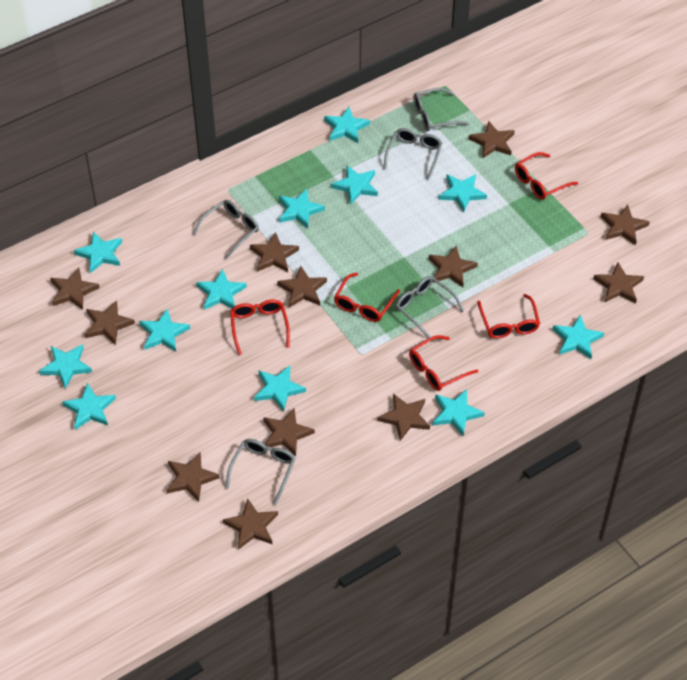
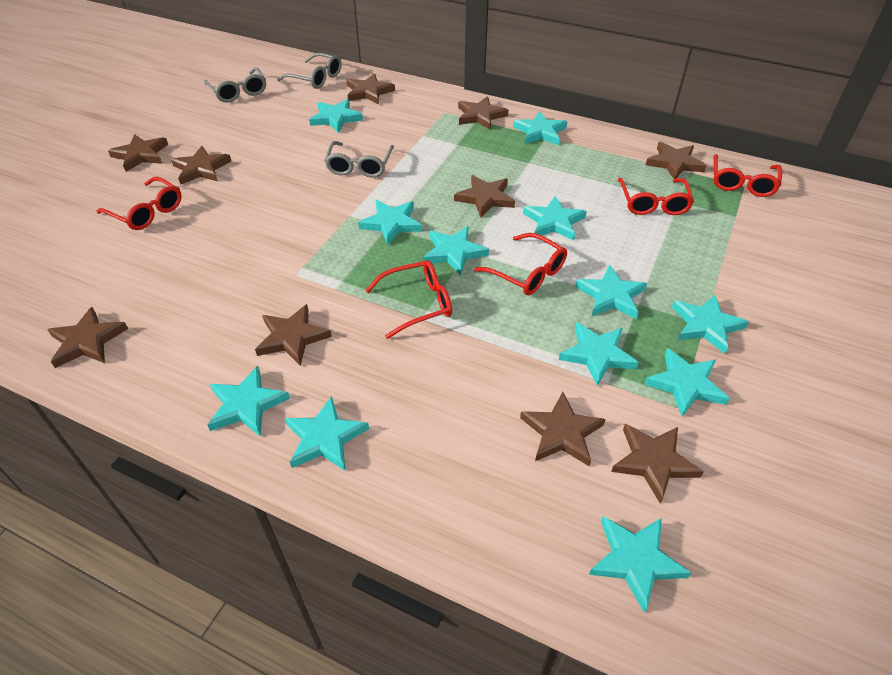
brown star: [50,268,100,310] [85,300,135,345] [167,452,220,502] [223,498,278,550] [250,232,299,272] [263,408,315,456] [277,266,327,308] [377,394,430,441] [429,246,478,287] [469,121,515,158] [593,263,644,303] [601,205,650,245] = 12 -> [47,307,128,368] [108,134,168,172] [171,146,231,185] [255,304,332,366] [347,73,395,104] [454,175,515,217] [458,96,508,130] [520,392,605,466] [611,424,704,503] [646,142,706,179] = 10
grey glasses: [193,200,259,259] [225,439,296,505] [384,128,442,180] [396,276,464,339] [413,88,469,131] = 5 -> [204,67,266,103] [277,53,342,89] [324,141,394,178] = 3

